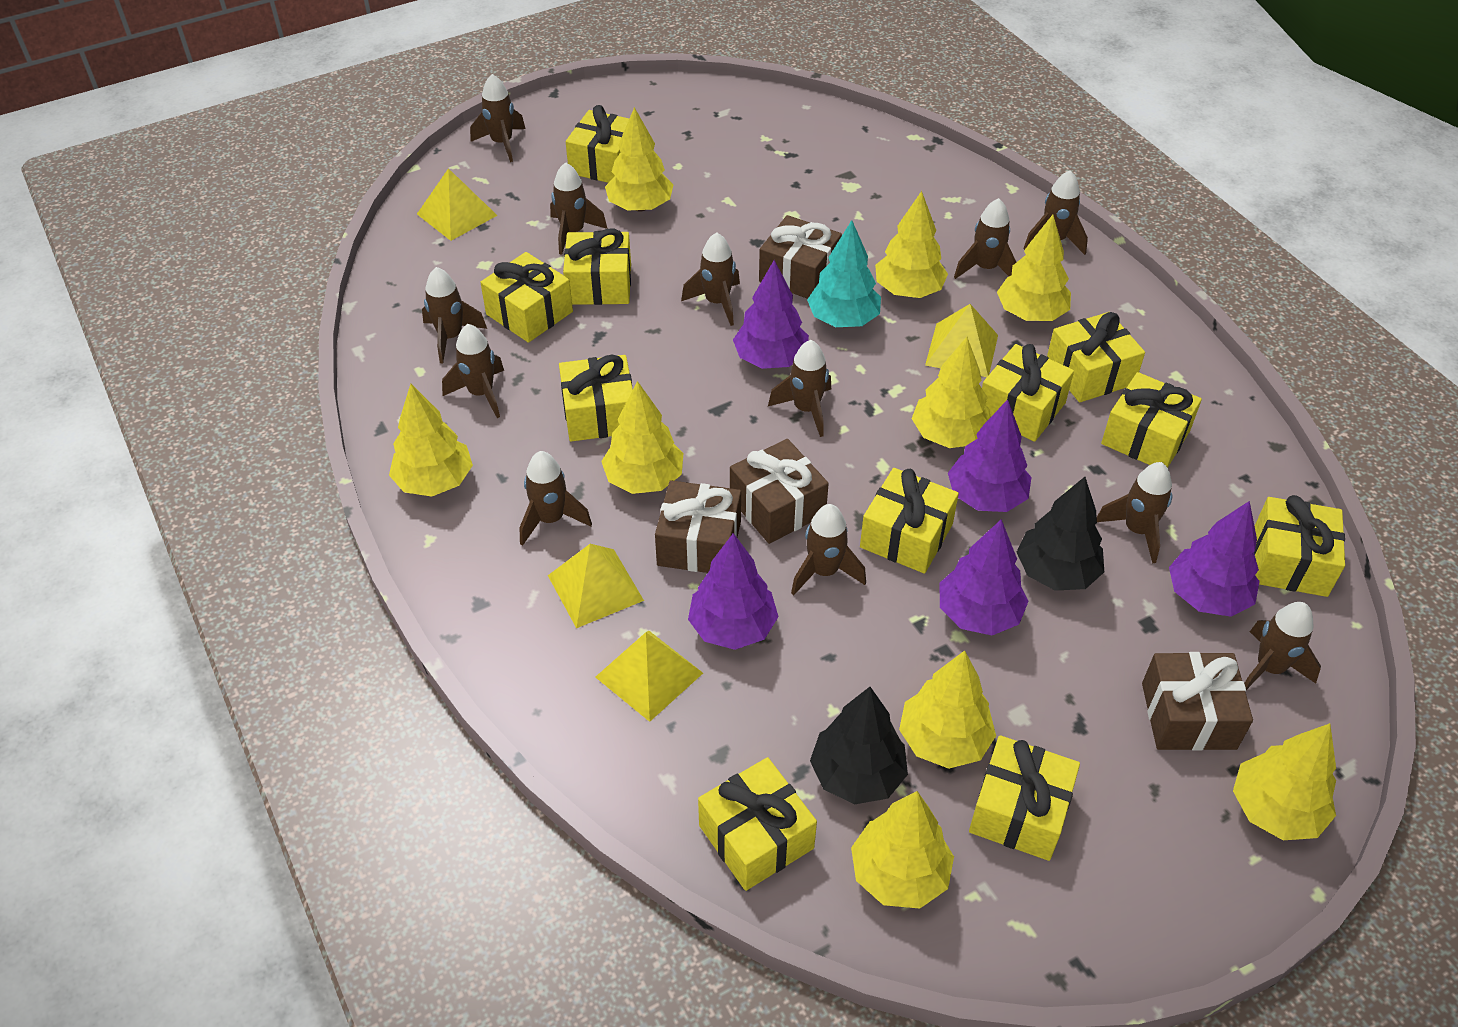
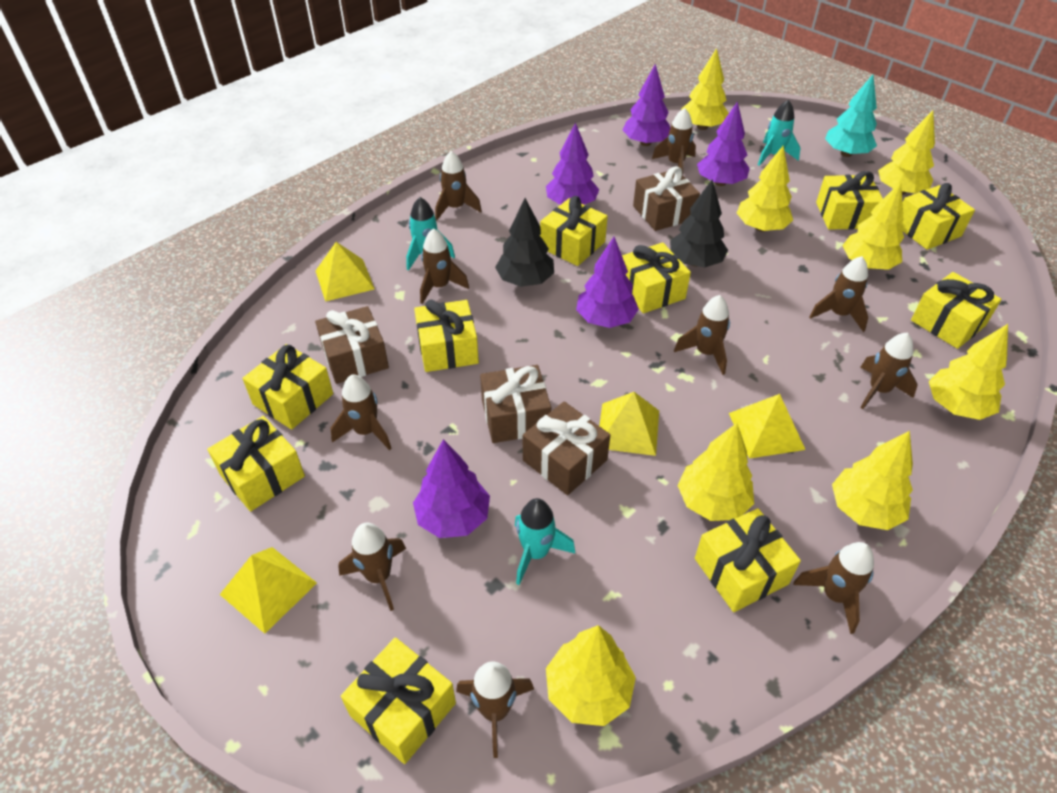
brown rocket: [422,267,487,363] [442,324,504,418] [470,74,526,162] [520,451,592,546] [550,162,608,255] [681,232,740,326] [768,340,831,437] [791,504,866,596] [954,198,1016,279] [1023,170,1088,255] [1097,462,1172,564] [1244,602,1321,690] = 12 -> [331,374,392,450] [338,523,406,611] [420,228,469,304] [435,151,482,220] [456,661,534,758] [652,108,696,175] [674,295,730,375] [793,542,874,634] [809,256,868,332] [860,332,918,409] = 10
turquoise rocket: none = 0 -> [406,197,455,270] [515,498,575,585] [758,100,801,166] = 3
yellow gift: [480,252,573,343] [559,355,633,441] [563,229,631,305] [566,105,629,183] [698,757,817,891] [860,468,959,574] [969,735,1080,861] [982,344,1074,442] [1047,312,1145,402] [1101,372,1202,468] [1254,495,1345,597] = 11 -> [207,416,305,511] [242,344,333,430] [341,637,456,764] [414,300,479,372] [540,196,608,266] [622,242,691,313] [695,508,801,612] [816,171,883,229] [900,183,975,250] [911,272,1001,349] = 10
yellow tree: [389,384,473,497] [601,381,684,494] [605,107,674,212] [851,791,954,909] [875,191,948,298] [899,651,996,769] [912,337,990,448] [997,215,1071,321] [1233,723,1336,840] = 9 -> [546,625,636,726] [677,423,754,521] [681,48,729,130] [737,146,793,232] [832,431,913,530] [842,182,904,270] [878,111,935,195] [929,324,1008,420] = 8

